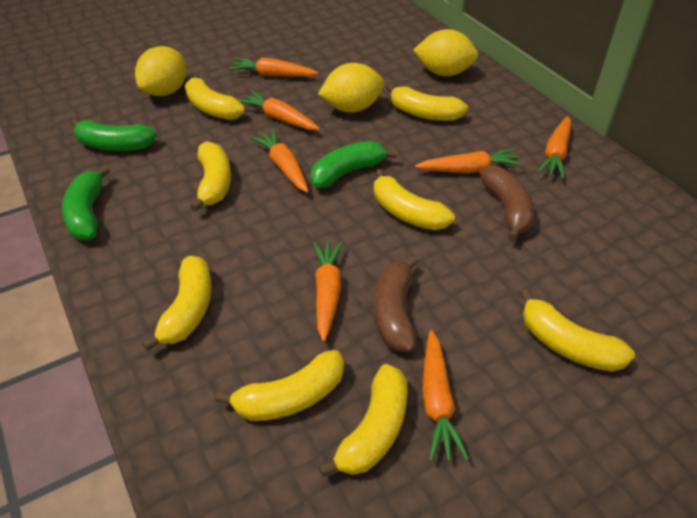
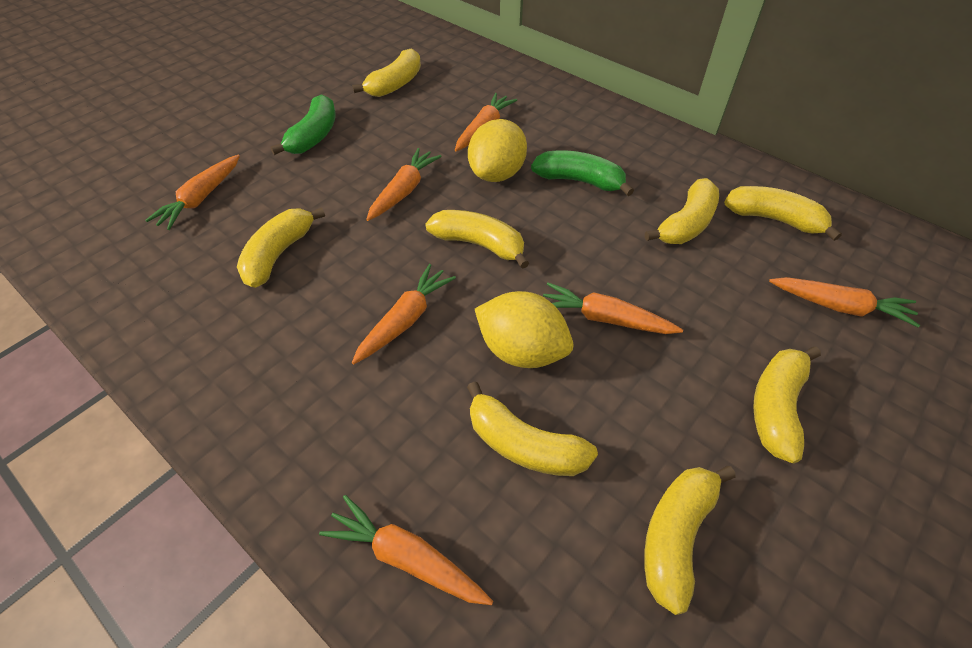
brown banana: [374,256,418,352] [480,166,535,241] = 2 -> none = 0
green banana: [62,166,110,240] [71,119,157,151] [310,141,397,188] = 3 -> [270,94,336,155] [531,150,634,196] = 2
yellow lemon: [135,46,187,96] [318,63,384,113] [413,29,478,76] = 3 -> [468,119,527,182] [475,291,573,368] = 2

